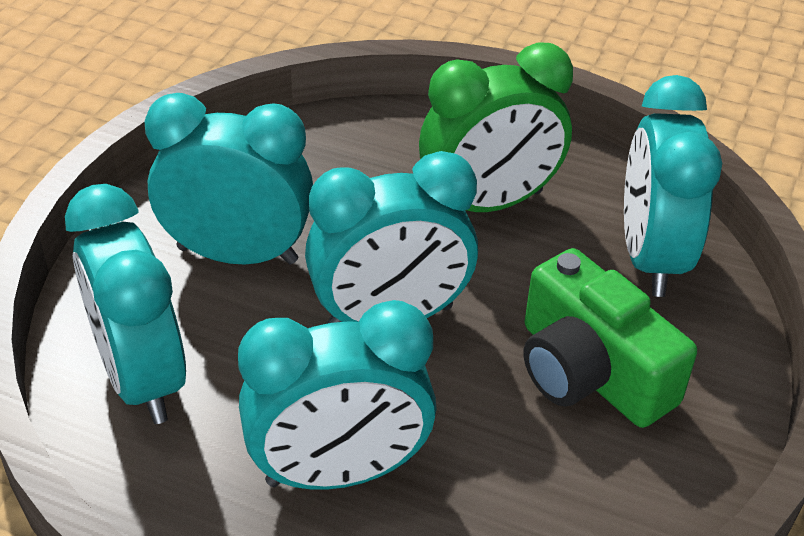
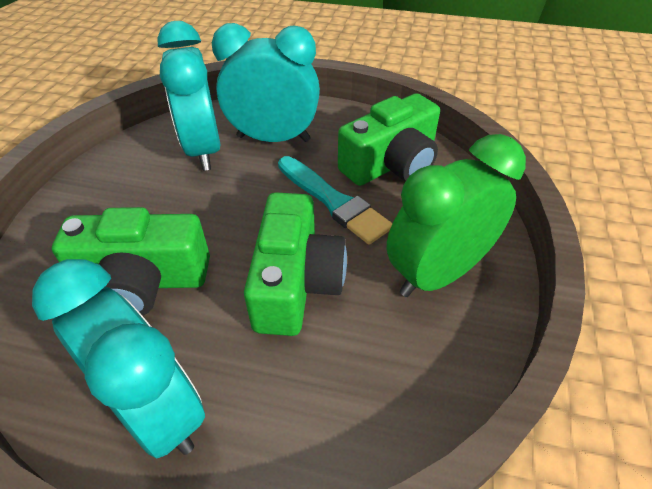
green camera: [523,248,697,428] = 1 -> [52,207,210,316] [244,192,347,336] [338,93,440,186] = 3
turquoise brush: none = 0 -> [278,156,393,245] = 1
turquoise clock: [65,184,186,424] [145,93,313,264] [238,300,437,490] [305,151,478,324] [624,75,722,297] = 5 -> [32,259,205,458] [157,21,221,171] [212,23,320,142] = 3

